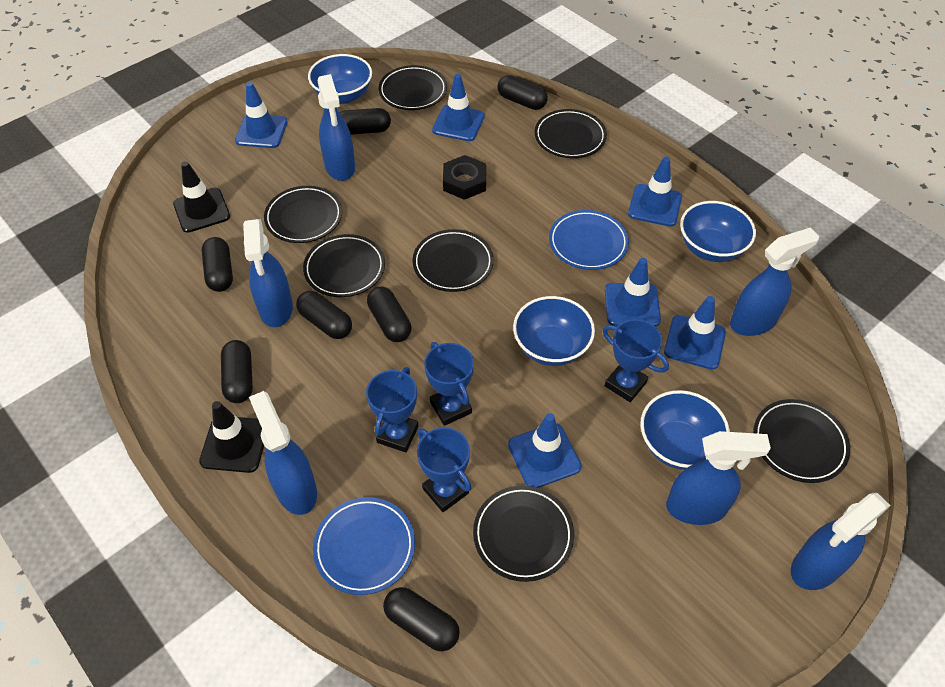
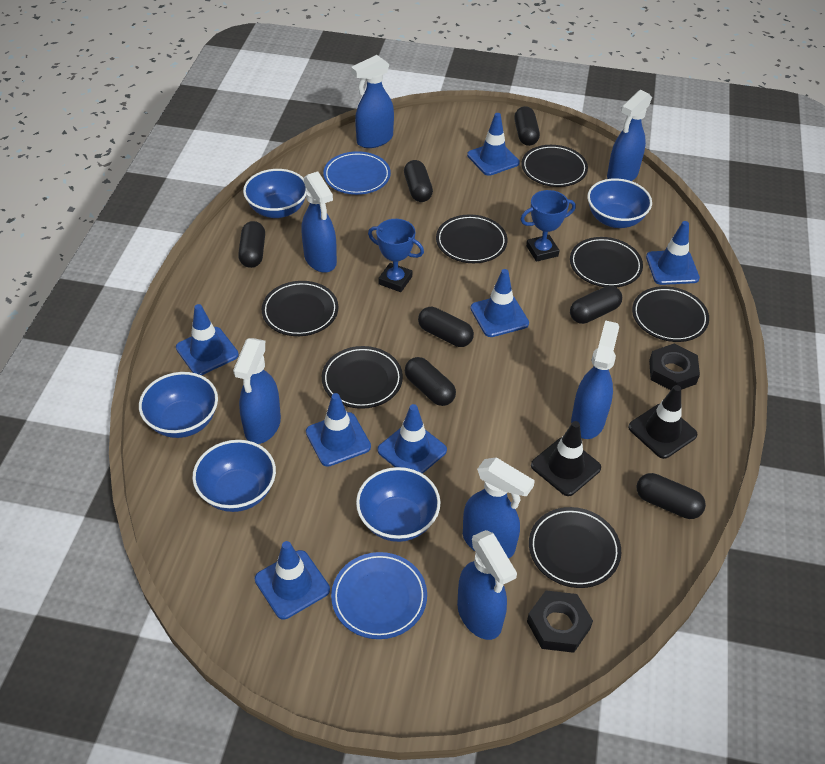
black nut: [443,155,486,200] = 1 -> [527,591,593,653] [649,344,700,390] = 2
blue bowl: [308,54,372,104] [513,296,595,366] [640,390,730,470] [680,201,756,262] = 4 -> [139,372,218,438] [192,440,276,512] [243,169,307,218] [356,467,440,542] [587,178,652,228] = 5
blue spray bottle: [243,219,293,327] [249,391,317,515] [318,74,355,181] [666,431,771,525] [730,227,819,336] [791,493,891,590] = 6 -> [233,338,281,444] [302,171,337,273] [351,55,394,148] [457,530,517,640] [463,457,535,558] [571,320,619,439] [607,90,652,181] = 7
blue traffic cone: [235,82,288,148] [432,74,485,141] [508,413,581,488] [605,258,661,327] [628,157,682,227] [664,296,726,370] = 6 -> [176,304,239,375] [255,541,330,619] [306,393,371,467] [378,404,447,474] [467,113,520,176] [470,269,529,337] [646,221,700,285] = 7
blue trophy: [366,367,419,452] [417,427,471,512] [424,342,474,426] [603,319,669,402] = 4 -> [368,219,424,292] [520,190,576,262] = 2

